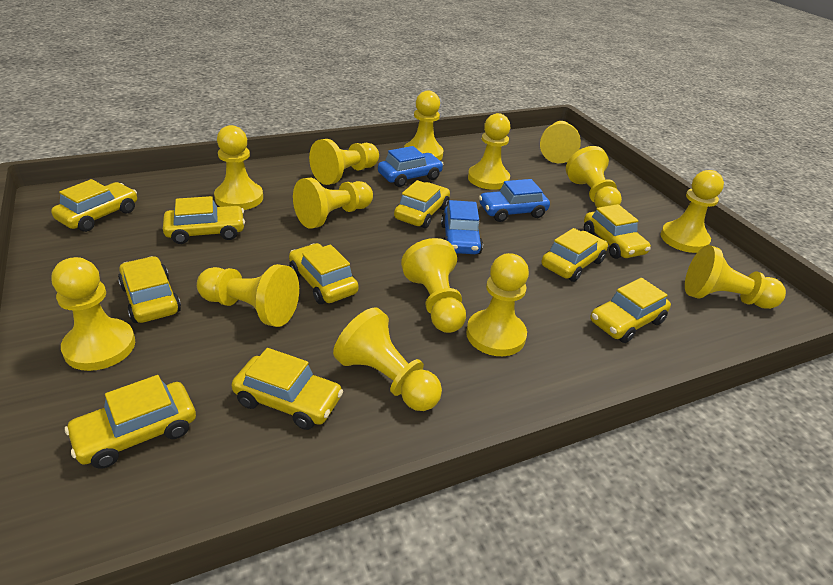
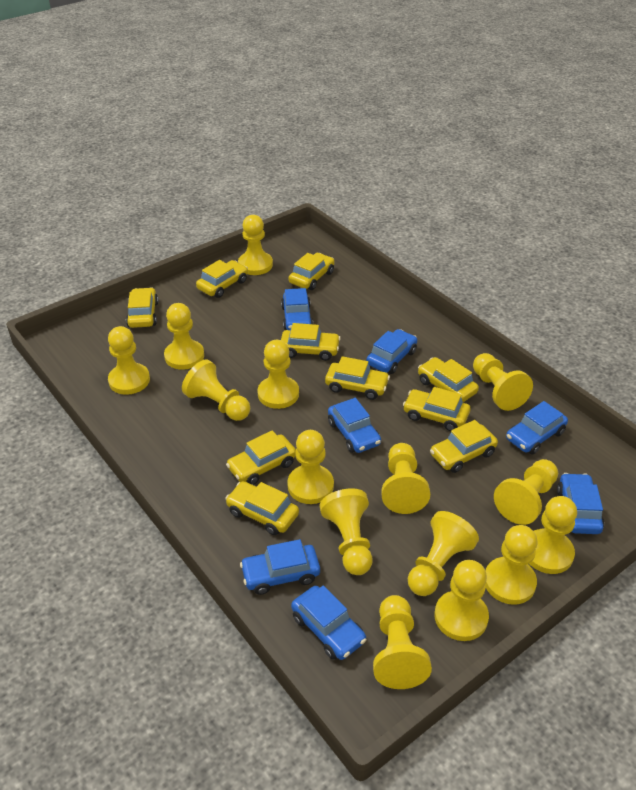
blue car: [378,146,444,187] [441,200,483,254] [479,179,550,222] = 3 -> [240,539,320,595] [281,288,313,330] [291,586,366,660] [328,398,381,453] [366,329,417,374] [506,401,568,454] [557,473,604,534] = 7
yellow pawn: [52,257,135,371] [197,264,299,327] [214,125,263,210] [293,178,373,229] [309,139,379,185] [333,307,442,411] [401,238,466,333] [404,90,444,160] [466,253,529,356] [468,113,510,190] [540,121,581,163] [566,146,622,208] [661,170,724,253] [685,245,786,309] = 14 -> [108,326,150,395] [164,303,204,370] [182,359,250,421] [238,215,273,275] [257,340,299,409] [287,430,334,504] [319,488,373,575] [373,595,432,689] [381,443,430,514] [408,511,479,596] [435,560,489,641] [473,353,533,411] [485,525,537,605] [494,459,558,525] [529,496,577,574] = 15

